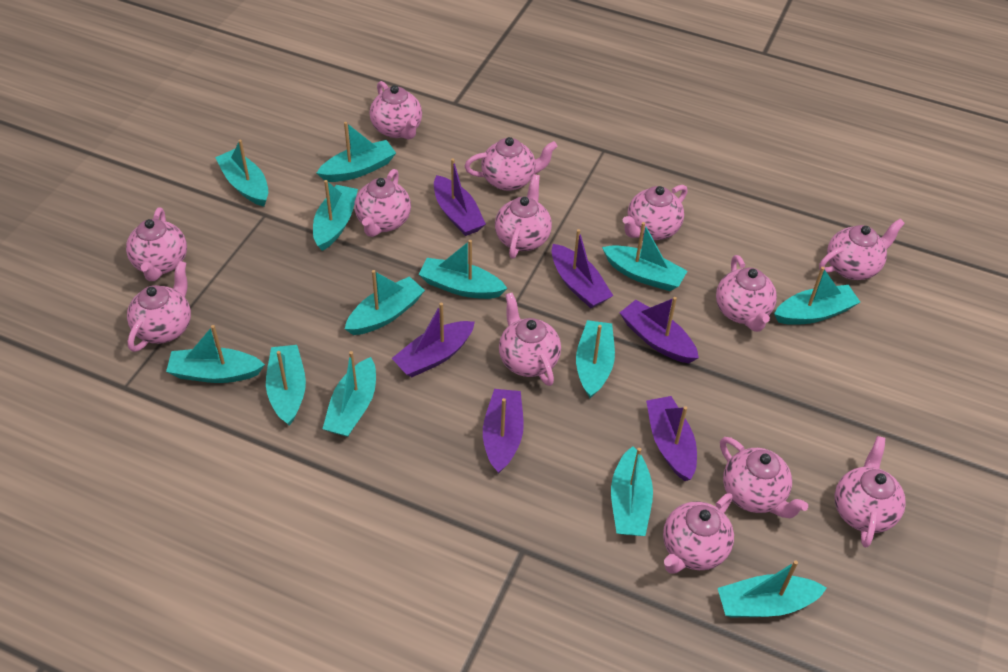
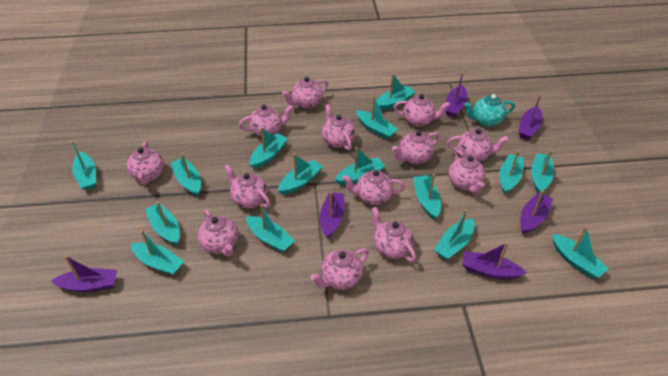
turquoise boat: [166,325,265,383] [215,139,268,206] [266,345,306,426] [313,180,358,251] [317,122,396,182] [323,351,376,437] [345,270,425,335] [418,240,508,299] [576,320,615,398] [602,222,687,291] [611,446,653,536] [718,560,827,617] [774,267,860,325] = 13 -> [71,141,96,190] [131,230,184,275] [145,202,180,246] [171,153,201,196] [246,204,295,253] [250,127,288,169] [278,154,323,195] [335,147,385,185] [356,96,398,139] [376,74,415,110] [413,174,441,220] [434,209,475,260] [500,150,524,194] [531,150,554,193] [552,226,609,279] = 15
turquoise teapot: none = 0 -> [465,94,515,127] = 1

